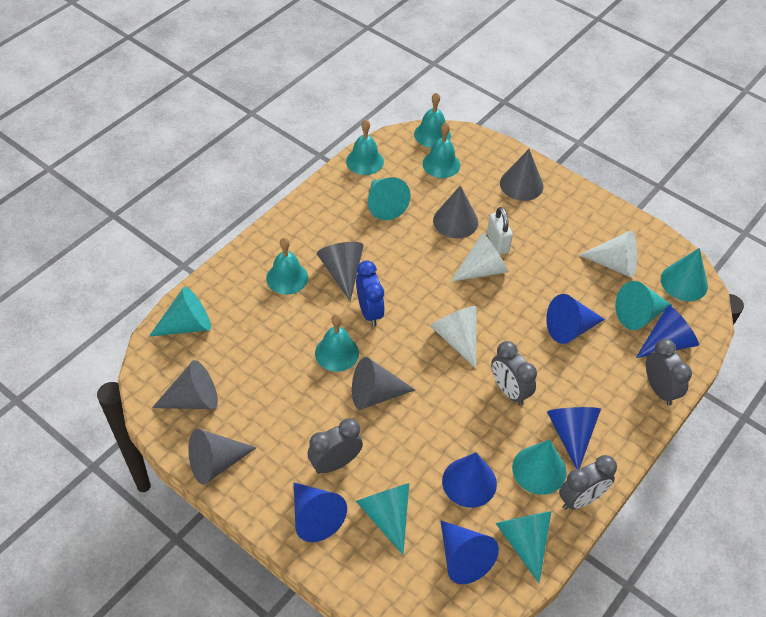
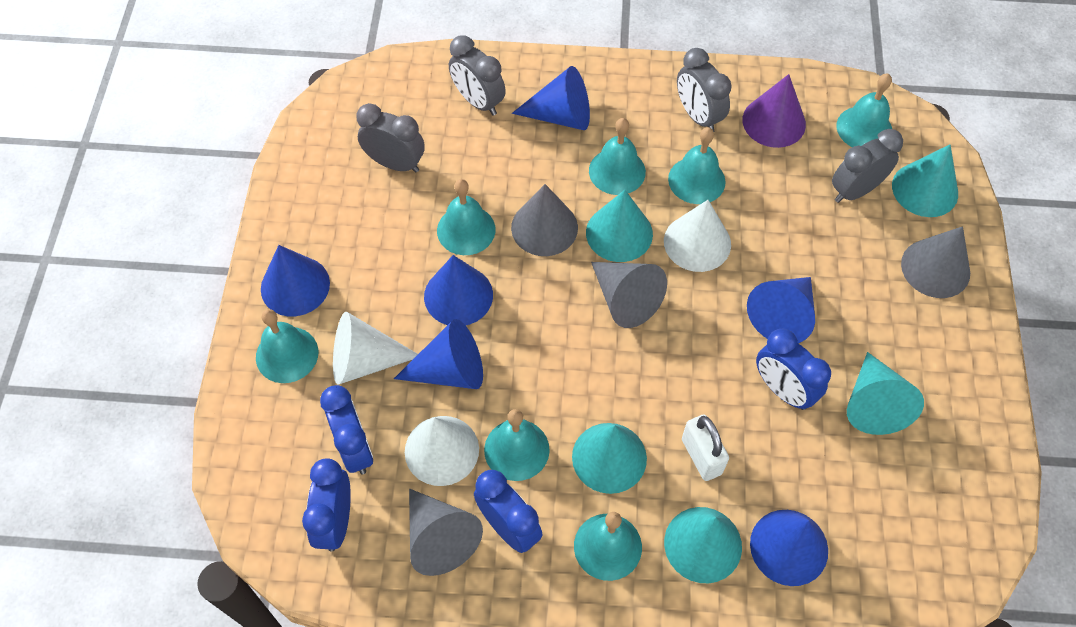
blue clock: [356,261,385,326] = 1 -> [302,458,351,552] [320,385,373,475] [474,470,543,553] [756,329,831,410] = 4
grey cone: [152,360,218,409] [189,429,257,485] [317,242,364,301] [352,357,415,409] [433,185,478,238] [500,149,543,201] = 6 -> [409,488,483,576] [511,184,578,256] [591,262,667,328] [901,226,970,298] = 4
purple cone: none = 0 -> [743,74,806,148] = 1
turquoise bell: [266,237,308,295] [315,314,359,372] [346,119,384,175] [414,92,451,148] [423,123,460,178] = 5 -> [256,309,318,383] [437,179,496,255] [484,409,550,481] [574,512,642,581] [589,118,646,195] [668,127,726,204] [837,74,892,147] = 7
turquoise cone: [149,287,211,337] [356,483,409,555] [368,177,411,220] [495,511,552,583] [512,440,566,495] [615,281,672,330] [661,248,708,301] = 7 -> [572,423,647,494] [586,190,653,262] [664,507,742,583] [847,352,924,435] [892,145,958,217] = 5

